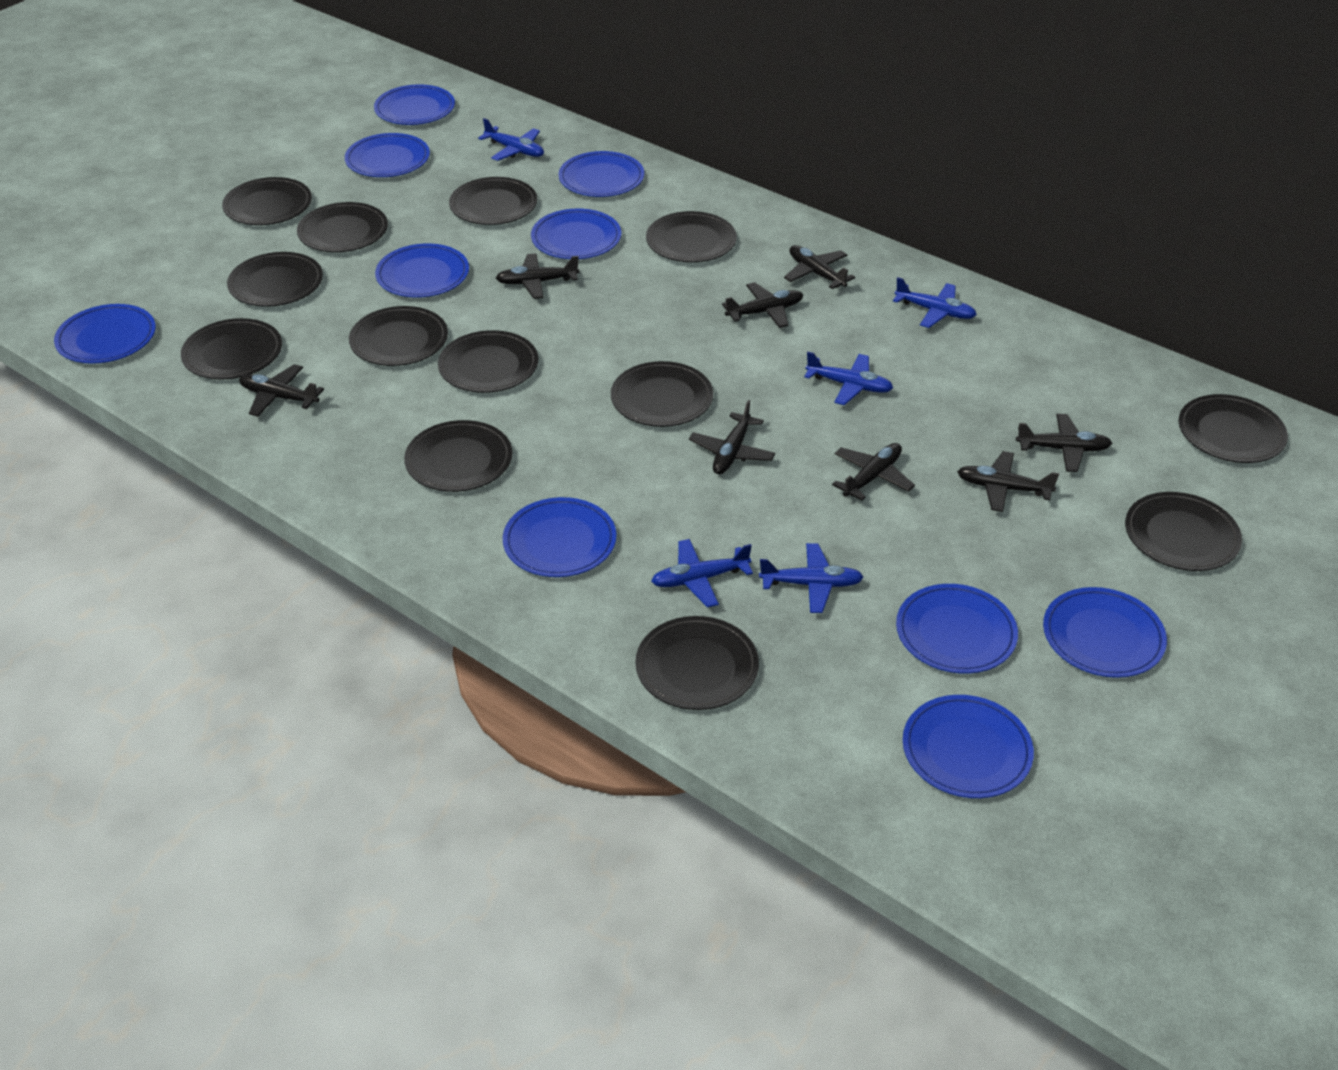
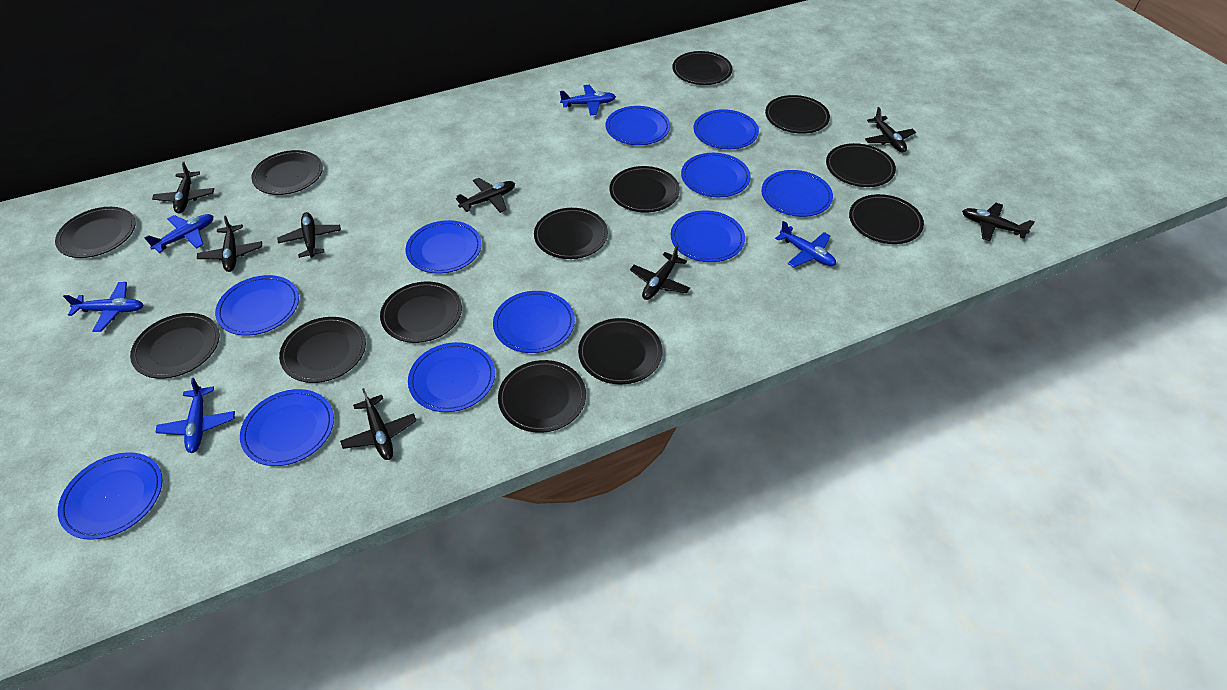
blue plate: [54,304,156,364] [345,133,430,177] [374,84,455,125] [375,243,469,298] [503,497,617,577] [531,209,621,259] [559,151,644,197] [896,584,1018,674] [903,695,1034,798] [1043,587,1167,678] = 10 -> [58,452,163,540] [215,275,299,336] [240,389,334,466] [405,220,482,274] [408,342,495,412] [493,291,575,353] [606,106,670,145] [671,211,745,262] [681,153,751,197] [694,109,759,149] [762,170,833,217] = 11

